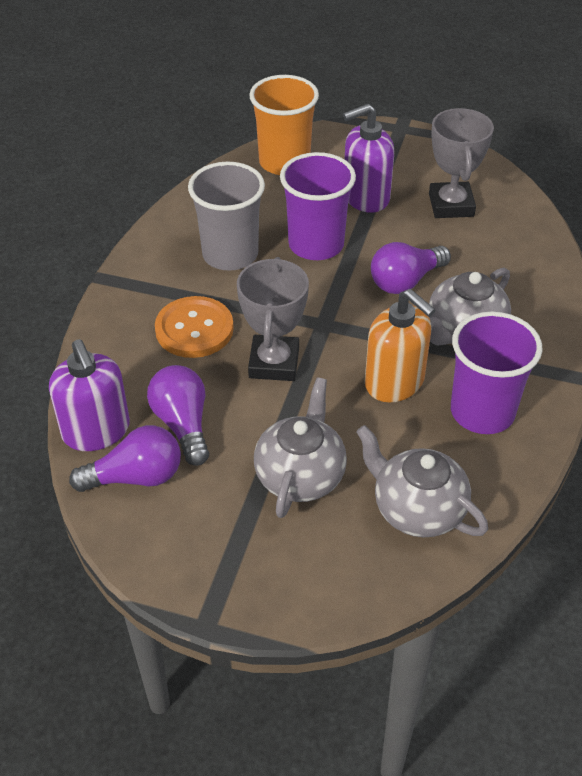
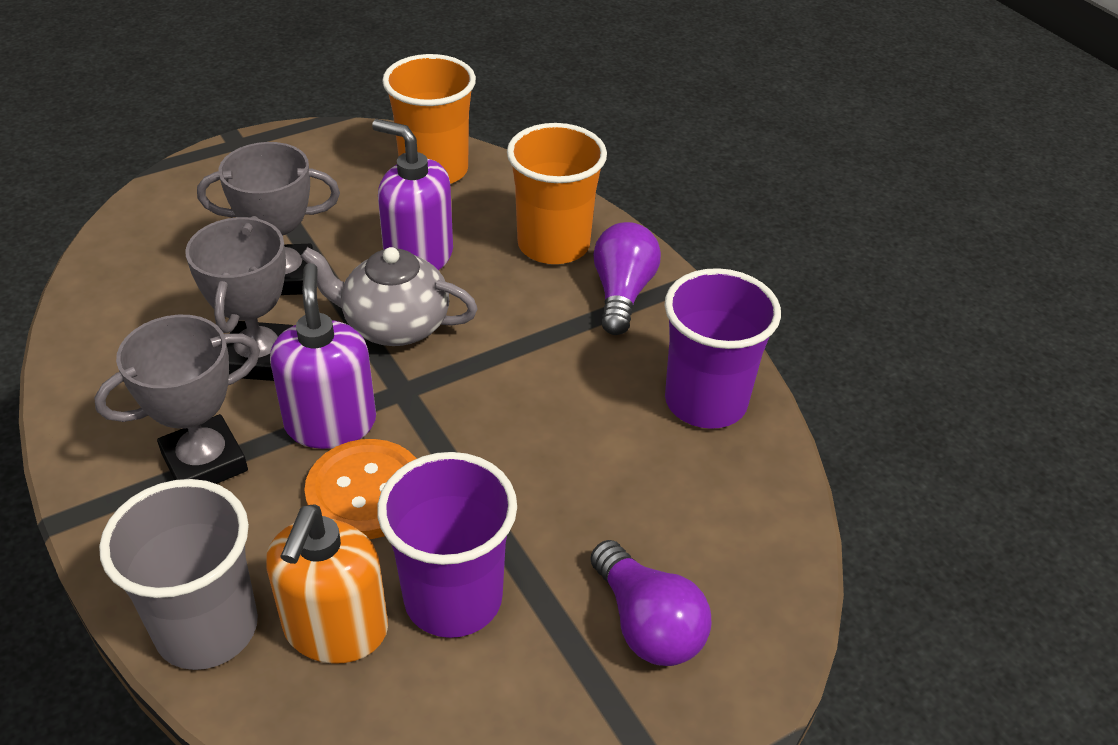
grey teapot: [254,377,347,518] [356,425,488,537] [429,268,511,346] = 3 -> [300,247,478,346] = 1
grey trophy: [237,257,309,381] [429,108,494,218] = 2 -> [94,315,260,484] [185,216,294,381] [197,142,340,295] = 3
orange cup: [249,75,319,175] = 1 -> [382,54,476,184] [507,123,607,264] = 2
purple light bulb: [69,425,181,492] [147,365,209,466] [371,242,451,294] = 3 -> [590,540,712,666] [593,222,661,335] = 2

